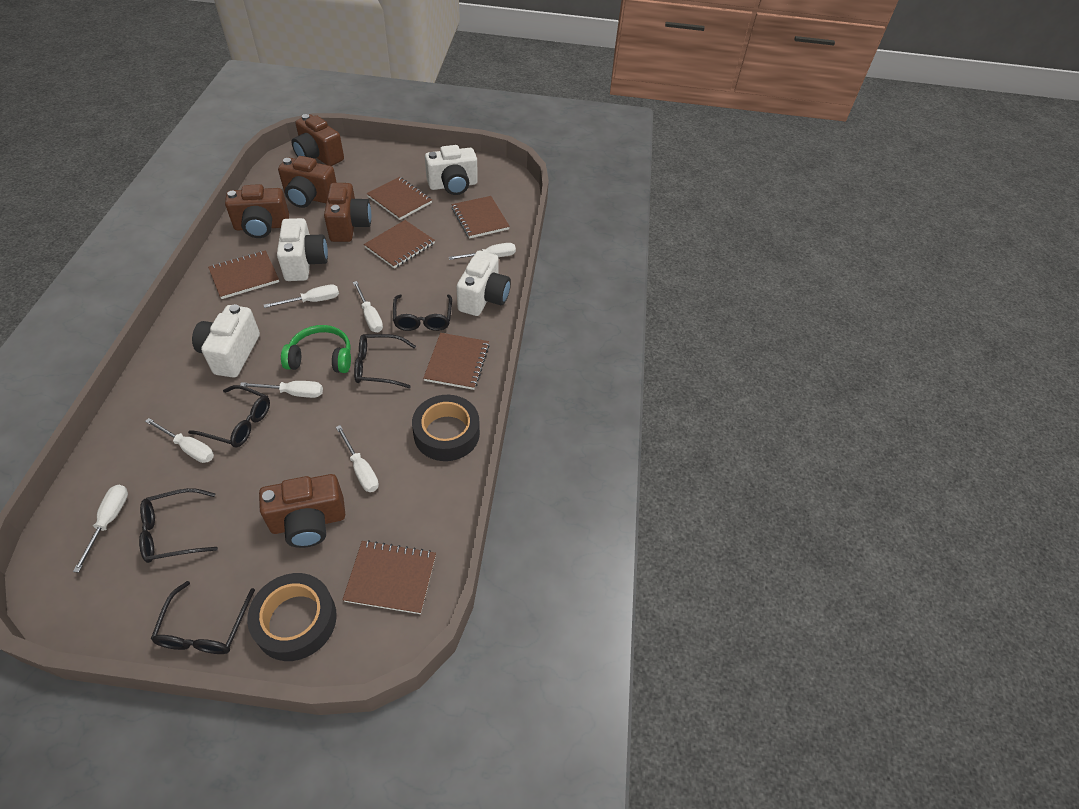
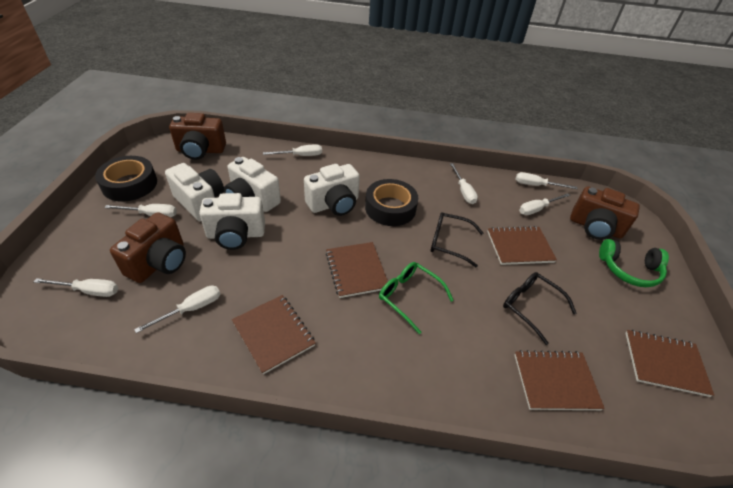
black glasses: [139,488,218,563] [151,581,255,654] [188,385,270,447] [354,334,416,388] [393,294,452,331] = 5 -> [431,212,483,268] [503,272,576,345] = 2
brown camera: [225,184,289,238] [259,474,345,548] [278,156,337,208] [292,114,344,166] [324,183,371,242] = 5 -> [110,212,186,283] [169,113,226,160] [570,186,640,240] = 3
brown notebook: [208,251,279,299] [342,540,436,614] [364,220,435,268] [367,177,432,220] [423,333,490,390] [452,196,510,238] = 6 -> [232,295,315,374] [326,242,388,298] [487,226,557,265] [514,350,605,410] [625,330,714,397] = 5
green glasses: none = 0 -> [379,262,454,334] = 1

